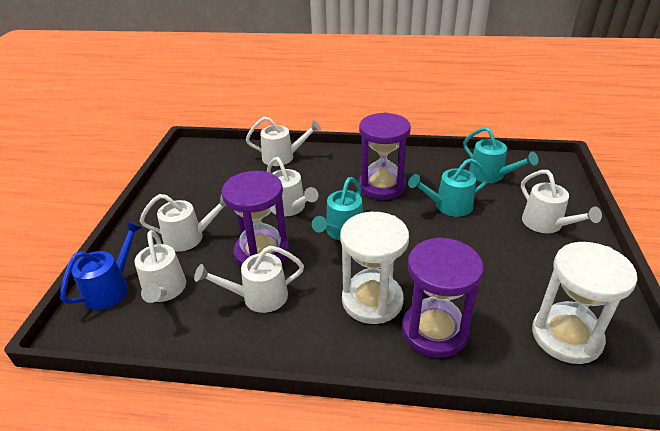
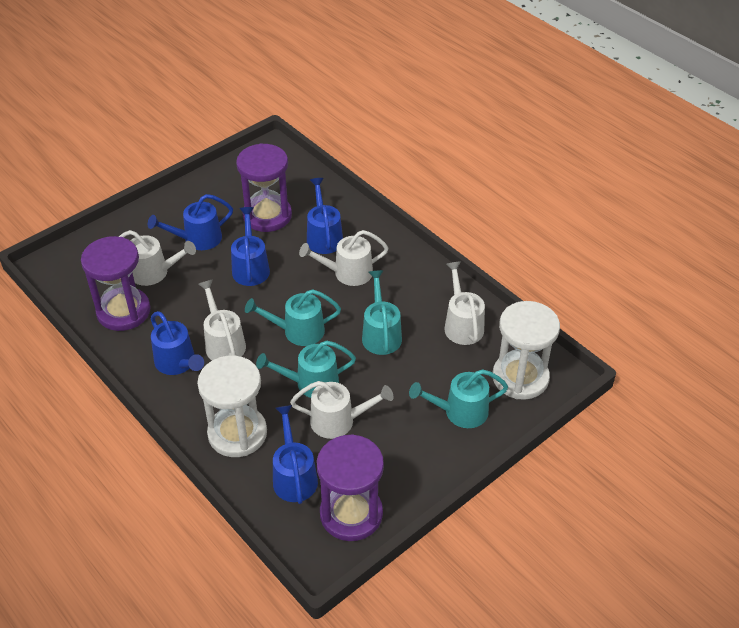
blue watering can: [60,221,142,310] = 1 -> [148,194,233,250] [151,311,204,375] [231,207,270,286] [273,405,318,504] [307,178,343,254] = 5
turquoise watering can: [312,177,363,240] [408,158,489,217] [463,127,538,183] = 3 -> [245,289,341,346] [256,341,356,398] [362,270,402,355] [409,369,508,428] = 4
white watering can: [135,230,186,303] [140,194,228,252] [194,245,304,313] [246,116,321,166] [267,157,318,216] [521,170,602,233] = 6 -> [119,230,196,286] [198,280,246,360] [290,381,394,439] [299,230,388,286] [444,261,485,345] = 5

